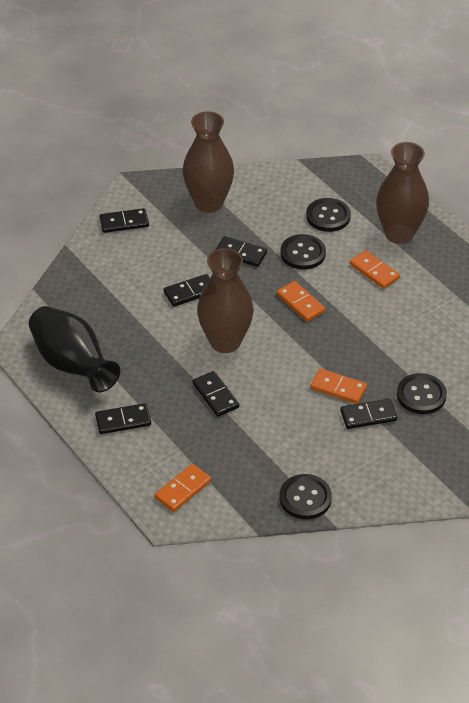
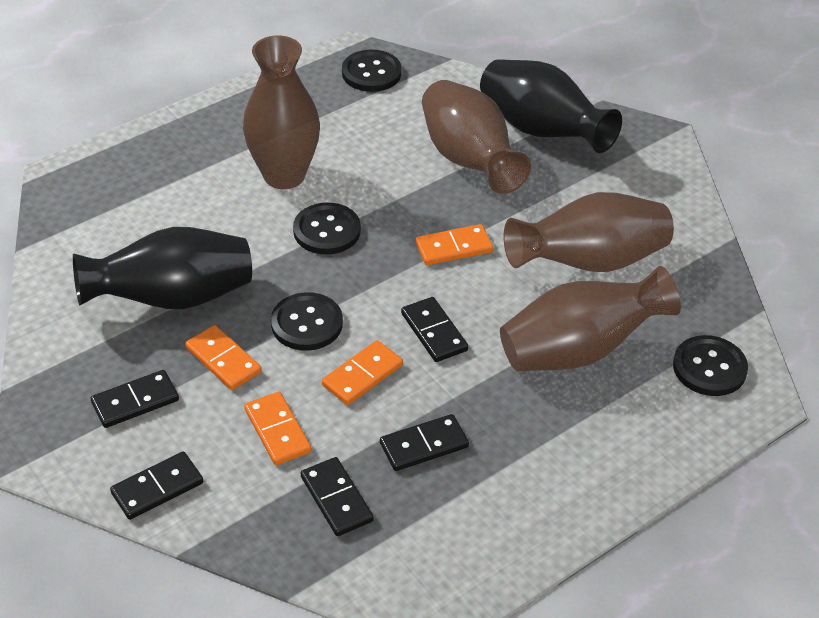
black domino: [95,403,151,434] [100,208,149,233] [164,274,210,307] [192,371,239,417] [215,236,267,267] [340,399,397,429] = 6 -> [91,370,179,428] [110,451,203,520] [301,457,374,536] [380,414,469,471] [401,297,468,362] = 5
black vase: [29,306,120,392] = 1 -> [73,227,252,309] [480,59,622,153] = 2
brown vase: [183,111,234,213] [197,248,253,353] [376,142,429,244] = 3 -> [243,35,320,189] [422,80,531,194] [500,266,681,371] [504,192,674,272] = 4

